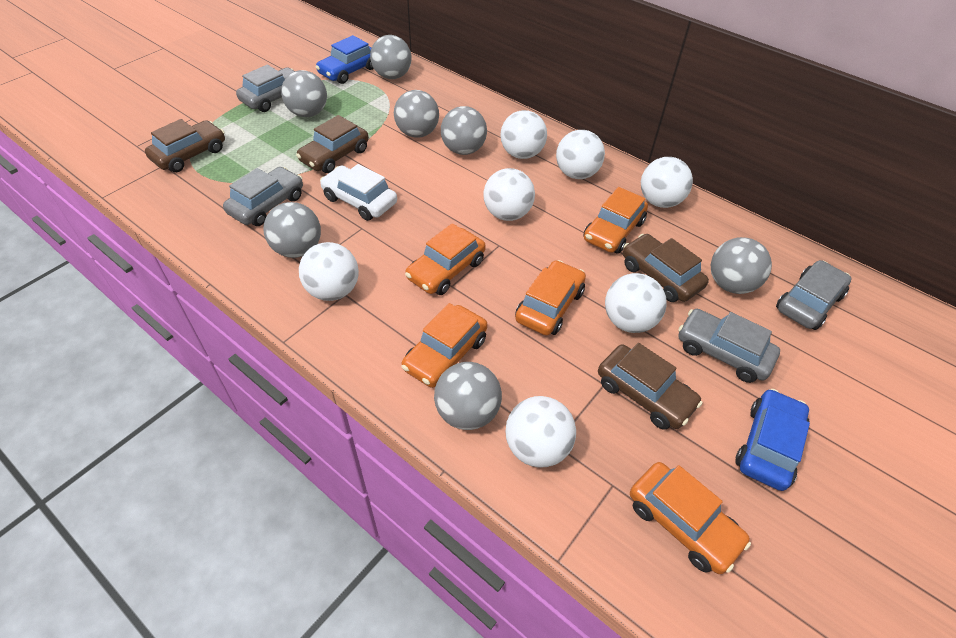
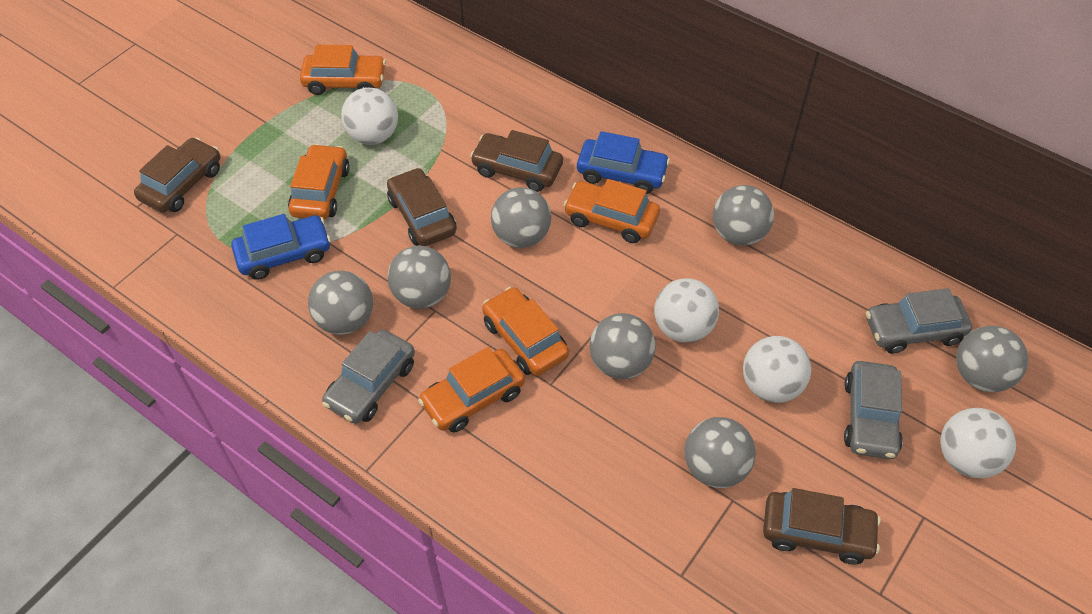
grey car: [223,167,303,226] [236,65,295,112] [678,309,780,383] [776,260,852,330] = 4 -> [322,329,415,424] [844,361,903,459] [866,288,972,354] = 3
white ball: [299,242,359,301] [484,168,535,221] [501,110,547,159] [505,396,576,468] [556,130,605,179] [605,273,667,333] [641,157,693,208] = 7 -> [341,88,398,145] [654,278,719,343] [743,336,811,403] [940,408,1016,478] = 4
white car: [320,164,397,221] = 1 -> none = 0

